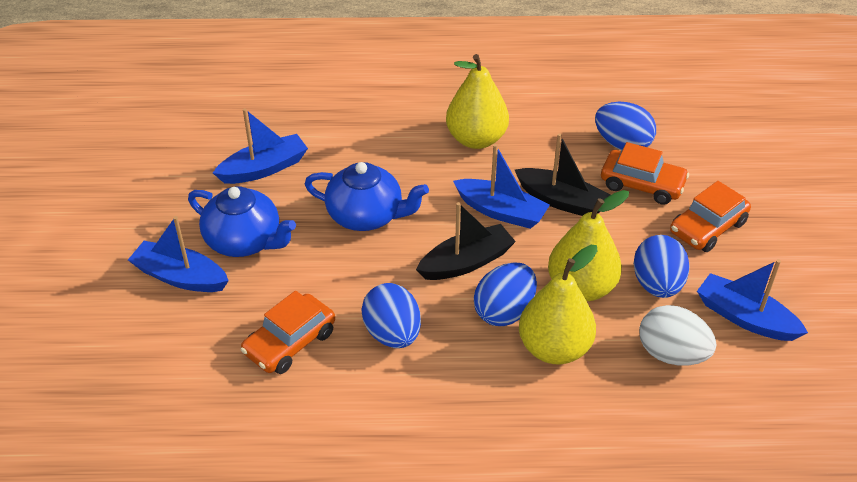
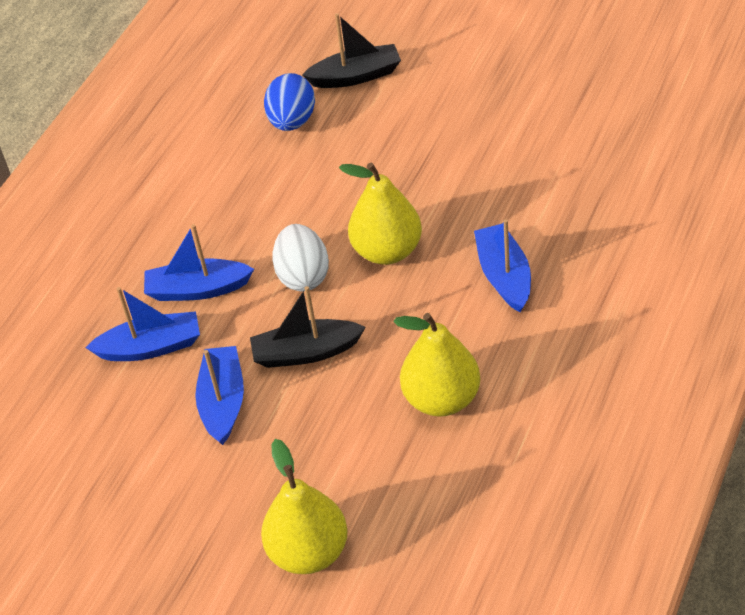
blue egg: [361,283,421,348] [474,262,537,326] [595,102,656,150] [633,235,689,298] = 4 -> [264,73,315,131] = 1
blue teapot: [188,186,296,257] [305,162,429,231] = 2 -> none = 0
orange car: [240,291,335,374] [601,142,689,205] [670,181,751,252] = 3 -> none = 0

